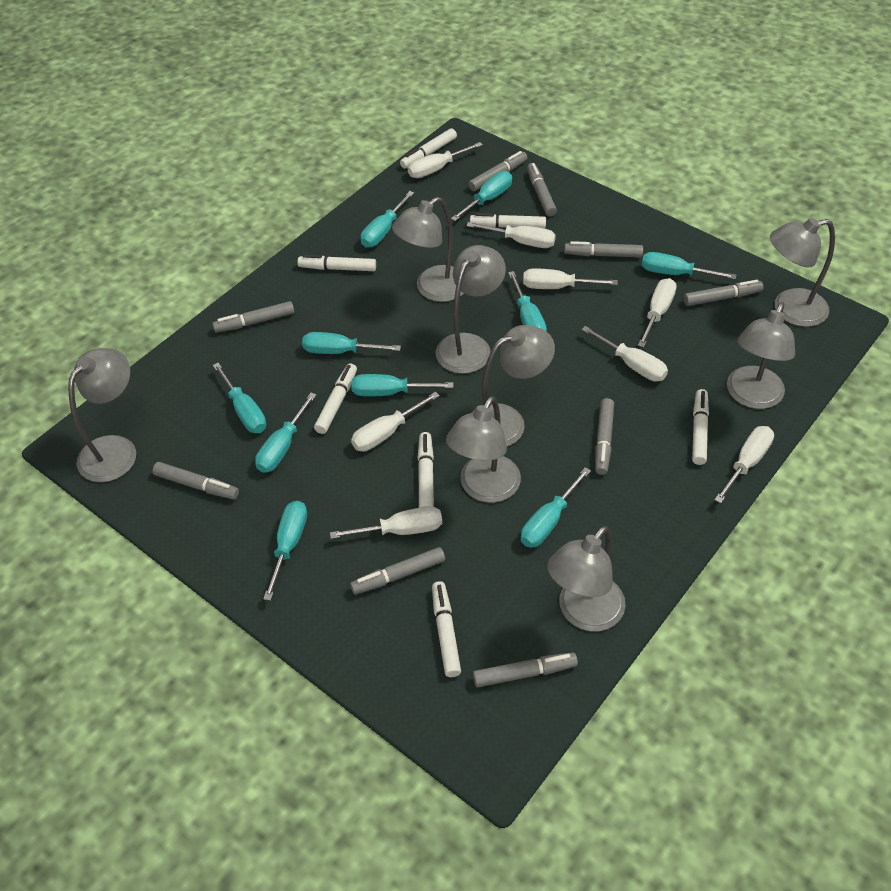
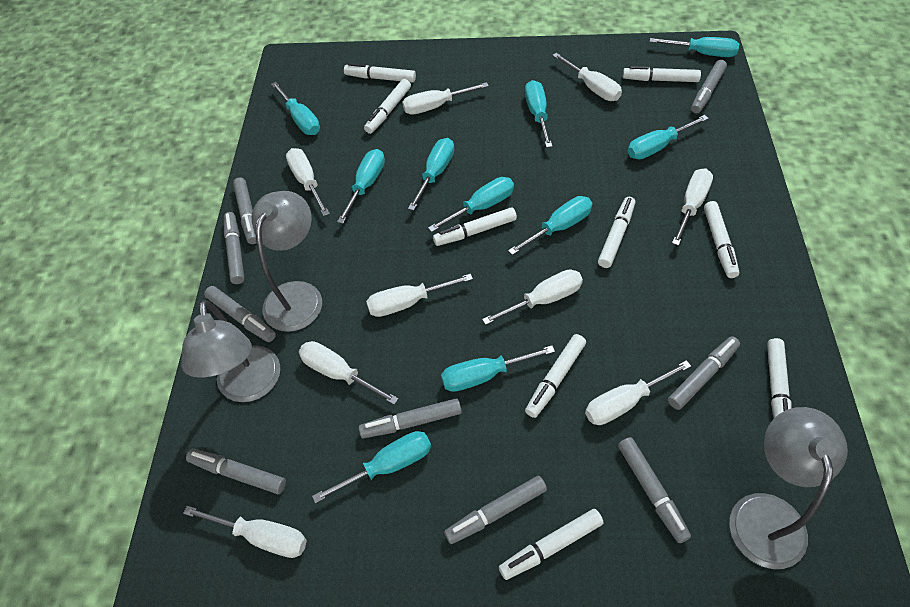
grey lamp: [68,348,136,482] [392,197,464,302] [435,245,506,374] [446,396,521,503] [471,325,555,447] [547,526,626,631] [727,302,795,409] [770,218,835,327] = 8 -> [181,300,280,402] [252,191,322,332] [729,407,848,569] = 3
white marker: [297,255,376,271] [314,363,357,434] [400,128,457,169] [418,432,434,508] [432,581,461,677] [470,213,546,229] [692,389,709,465] = 7 -> [344,63,416,83] [364,79,411,134] [433,207,517,246] [499,509,604,580] [525,334,586,418] [598,197,635,268] [623,66,701,82] [704,201,739,278] [767,338,792,418] = 9
white screwdriver: [330,506,442,539] [351,392,440,452] [407,142,483,178] [466,222,556,248] [523,268,618,289] [582,326,668,381] [638,278,677,347] [714,426,774,503] = 8 -> [183,506,307,558] [286,148,330,216] [299,341,399,405] [366,274,473,317] [402,82,489,115] [482,269,583,325] [552,53,622,101] [585,360,691,425] [672,168,713,246] = 9

